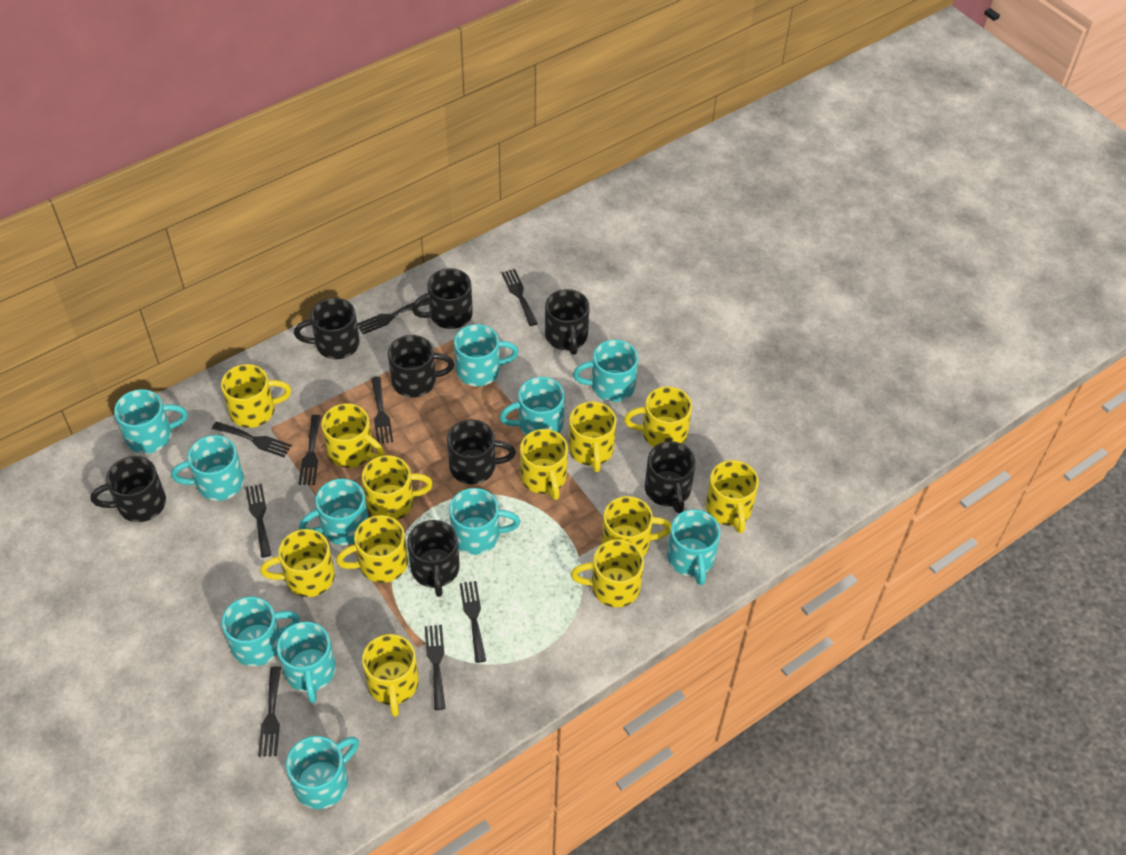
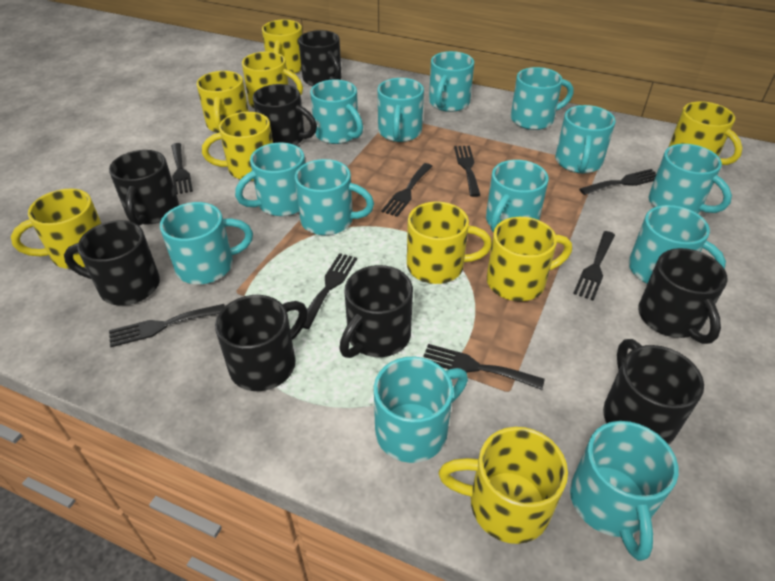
black fork: [212,422,292,457] [245,484,271,558] [258,666,281,757] [299,415,321,485] [357,299,429,334] [371,377,393,444] [425,625,446,710] [460,581,486,663] [501,269,538,326] = 9 -> [109,304,225,347] [171,143,193,195] [303,253,357,329] [381,163,433,217] [423,344,545,390] [454,146,480,197] [573,231,615,301] [579,169,656,195] = 8
turquoise mug: [114,389,188,454] [171,435,244,501] [222,597,300,666] [277,621,336,703] [286,736,359,809] [299,478,369,545] [449,488,520,555] [454,324,519,386] [500,377,565,435] [573,340,638,402] [667,509,721,585] = 11 -> [160,202,253,284] [235,143,305,216] [295,159,374,235] [310,79,363,144] [374,357,468,463] [378,78,424,142] [429,51,474,112] [486,160,549,233] [511,67,573,130] [555,105,616,173] [570,421,678,561] [629,205,726,284] [649,144,732,214] = 13
yellow mug: [221,364,291,428] [260,529,335,597] [321,403,385,468] [336,515,408,583] [362,455,433,520] [362,634,419,717] [520,429,568,500] [568,402,616,472] [571,539,644,607] [602,496,671,557] [624,386,692,447] [705,460,759,533] = 12 -> [11,188,102,269] [196,71,249,133] [202,112,273,181] [242,51,303,109] [262,20,302,74] [407,201,492,284] [439,427,568,544] [487,217,572,301] [669,101,742,165] = 9

